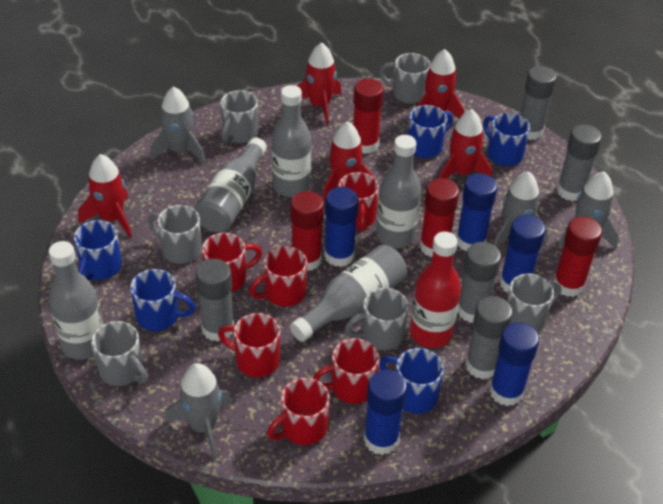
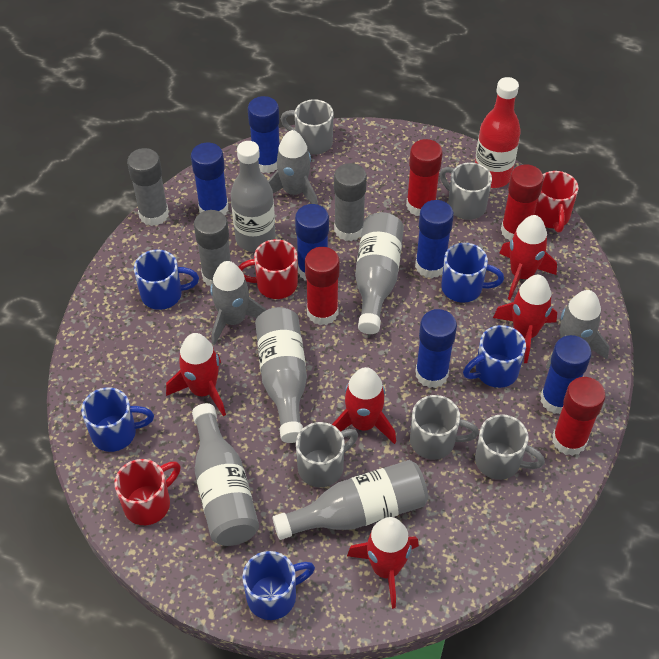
blue glue stick: [324,187,359,267] [364,370,407,455] [456,174,497,252] [489,322,539,406] [500,215,545,292] = 5 -> [191,143,228,215] [248,96,279,173] [295,204,329,280] [415,200,454,278] [415,309,457,388] [541,335,591,414] = 6
grey glue stick: [195,259,234,342] [457,242,501,323] [465,296,513,379] [520,66,557,140] [557,124,602,201] = 5 -> [127,148,169,226] [194,210,231,287] [334,163,367,241] = 3
grey mug: [91,321,148,386] [148,205,202,264] [220,90,258,143] [345,288,409,350] [379,53,430,104] [507,273,561,333] = 6 -> [281,99,333,155] [296,422,358,487] [410,395,479,460] [440,162,492,220] [475,414,545,480] = 5
grey rocket: [150,86,205,163] [165,363,231,459] [494,171,548,248] [558,172,619,248] = 4 -> [210,261,266,346] [268,130,318,205] [546,290,609,369] = 3
red mug: [202,233,262,292] [218,313,280,377] [249,246,307,307] [267,378,330,445] [313,338,379,404] [338,172,379,232] = 6 -> [114,459,181,525] [238,239,298,299] [534,171,579,232] = 3

